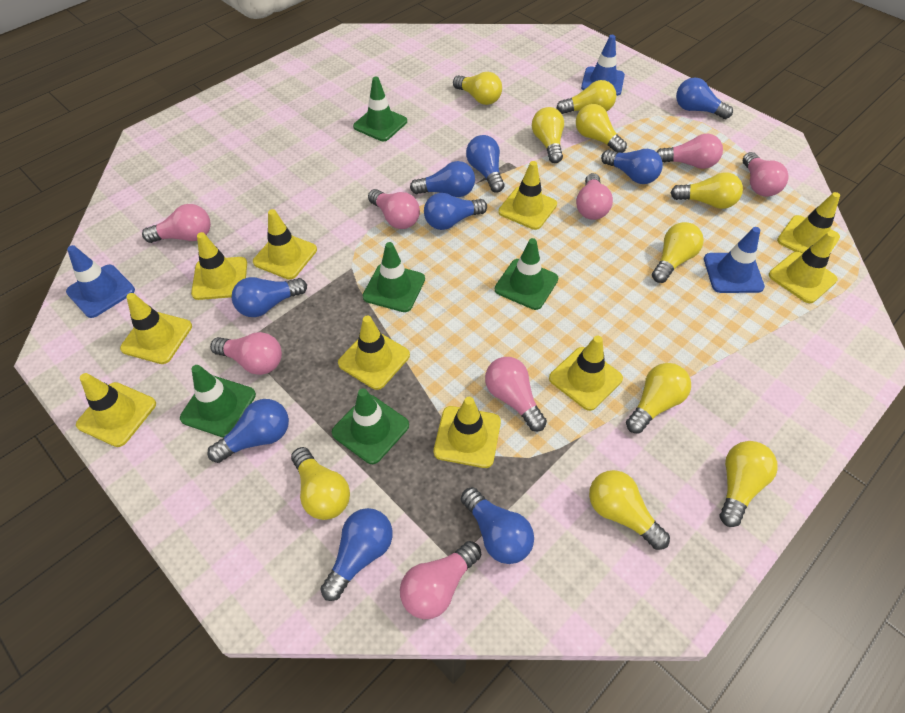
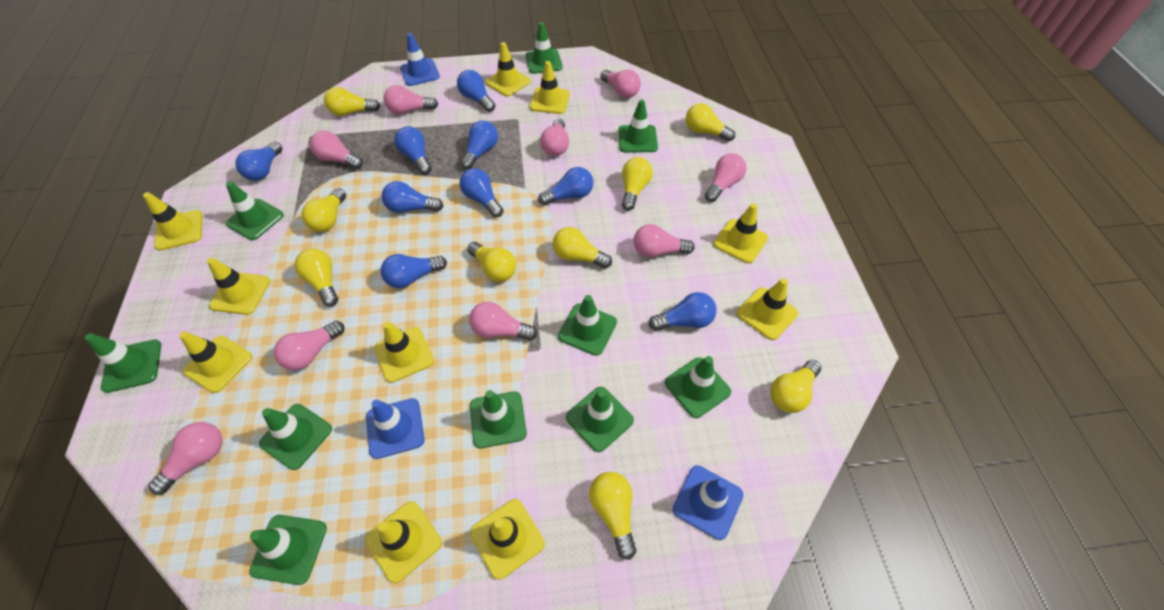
green traffic cone: [180,365,256,438] [332,388,409,464] [353,77,407,141] [363,242,425,312] [495,238,558,310] = 5 -> [85,333,161,393] [226,181,284,240] [249,515,327,585] [259,404,332,470] [470,390,527,448] [525,22,563,74] [558,295,617,356] [566,387,634,452] [618,99,658,153] [665,356,731,418] = 10
pink light bulb: [142,204,211,243] [210,332,282,375] [368,189,420,229] [400,541,481,619] [485,357,547,431] [576,173,613,220] [657,134,723,169] [743,152,789,197] = 8 -> [148,422,223,495] [274,321,344,370] [310,131,363,169] [384,85,438,114] [469,302,537,341] [540,119,569,156] [600,70,641,98] [633,224,695,258] [705,153,746,202] = 9
yellow light bulb: [291,447,350,520] [453,72,502,105] [532,107,564,163] [556,80,616,114] [576,104,627,153] [589,470,670,550] [626,363,691,433] [652,222,704,283] [670,172,743,209] [720,441,778,527] = 10 -> [295,249,338,306] [301,188,346,232] [324,87,380,116] [467,242,516,282] [553,227,612,268] [589,472,636,560] [622,157,653,211] [686,103,735,142] [770,360,821,413] = 9

